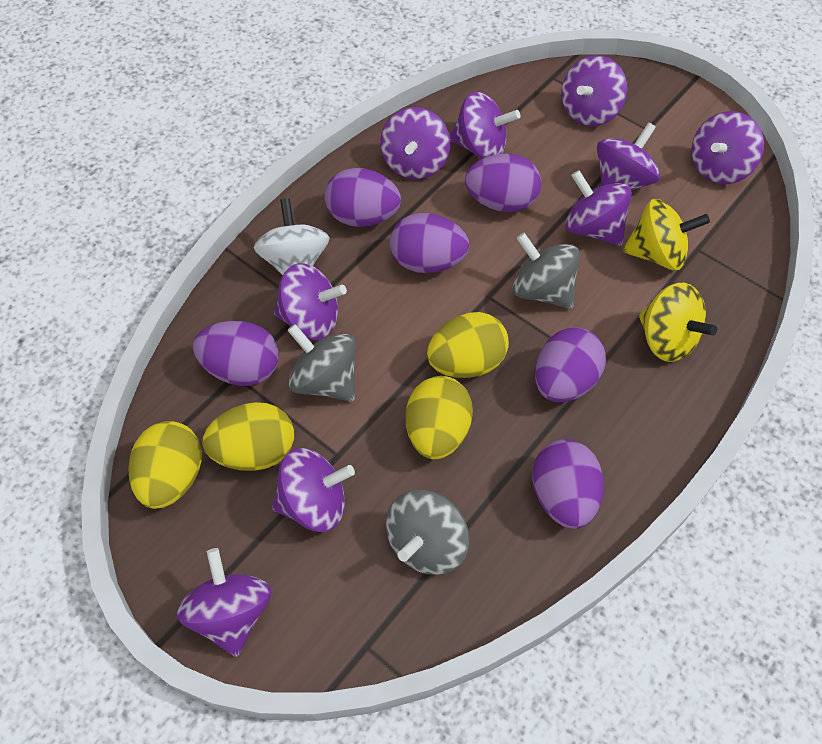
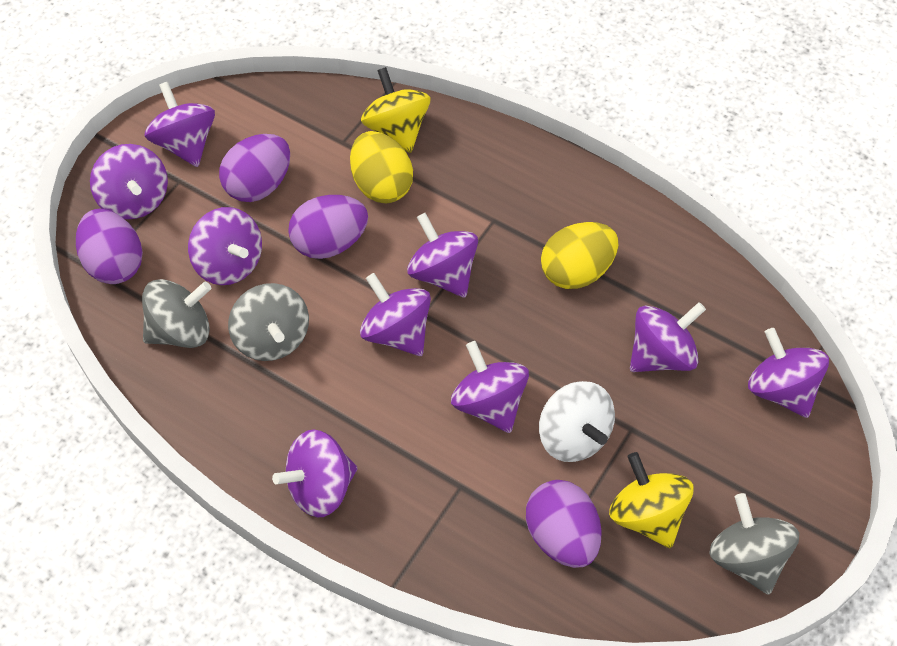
purple egg: [193,321,279,386] [325,168,401,227] [390,213,469,273] [465,153,541,212] [532,439,604,529] [535,327,606,402] = 6 -> [76,209,143,284] [219,134,290,202] [288,195,368,259] [526,480,602,568] = 4
yellow egg: [129,421,202,509] [202,402,294,471] [406,376,473,459] [427,312,509,378] = 4 -> [350,131,413,203] [541,222,618,289] = 2

